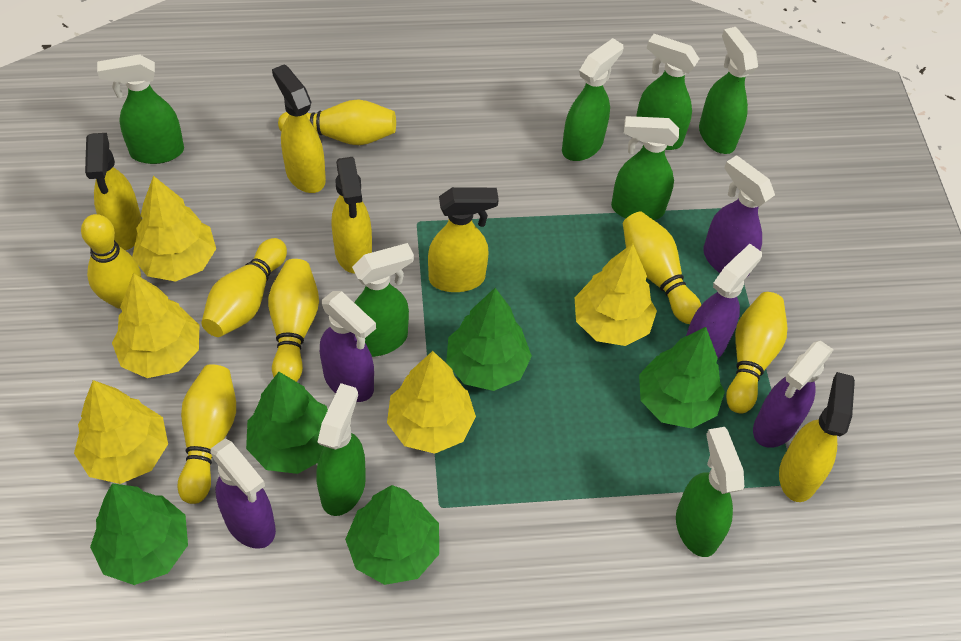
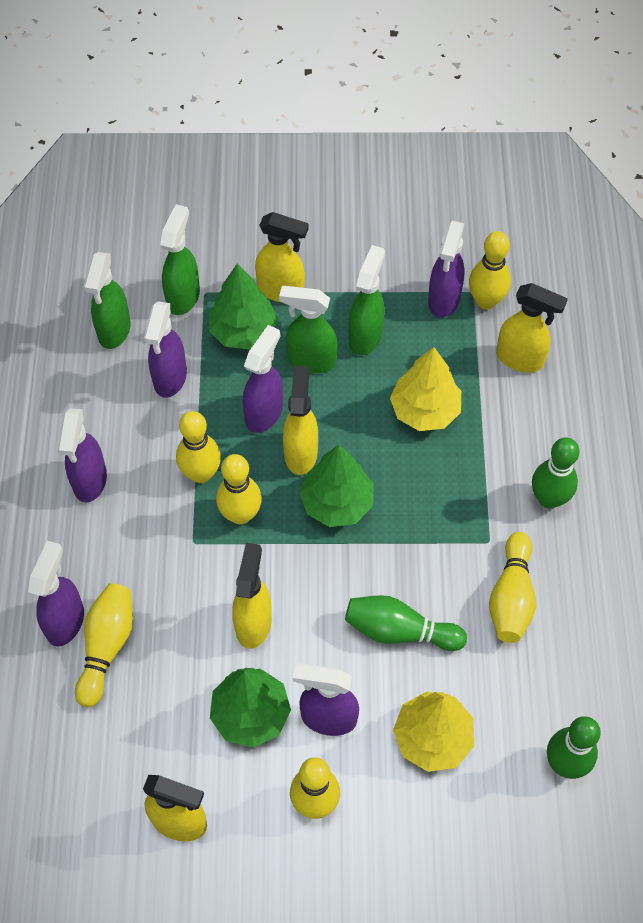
green bowling pin: none = 0 -> [345,595,467,651] [532,437,579,509] [547,716,601,779] = 3
green spray bottle: [97,54,184,164] [317,383,366,516] [352,243,414,357] [562,38,623,161] [611,116,679,220] [636,34,699,150] [676,427,744,557] [699,27,758,154] = 8 -> [84,252,131,349] [160,204,200,315] [279,286,338,373] [348,245,385,355] = 4
green tree: [90,483,188,585] [246,372,328,474] [345,485,439,585] [446,288,532,391] [639,327,725,429] = 5 -> [209,264,278,349] [210,668,291,748] [299,445,374,527] = 3
purple spray bottle: [210,439,276,549] [320,291,376,402] [686,244,762,358] [703,155,775,278] [753,341,834,448] = 5 -> [28,541,84,647] [58,408,107,502] [144,301,187,398] [243,325,283,433] [293,663,359,736] [428,221,465,318] = 6
yellow bowling pin: [81,214,141,309] [177,364,236,504] [201,238,287,337] [268,259,319,382] [278,99,396,145] [623,211,701,324] [726,292,787,414] = 7 -> [75,583,133,707] [176,411,221,483] [216,454,262,525] [290,757,340,819] [469,231,511,309] [489,532,536,643] = 6
yellow tree: [74,380,168,484] [112,273,199,378] [132,176,216,282] [387,351,476,454] [574,243,657,346] = 5 -> [390,347,461,431] [393,692,474,772] = 2

